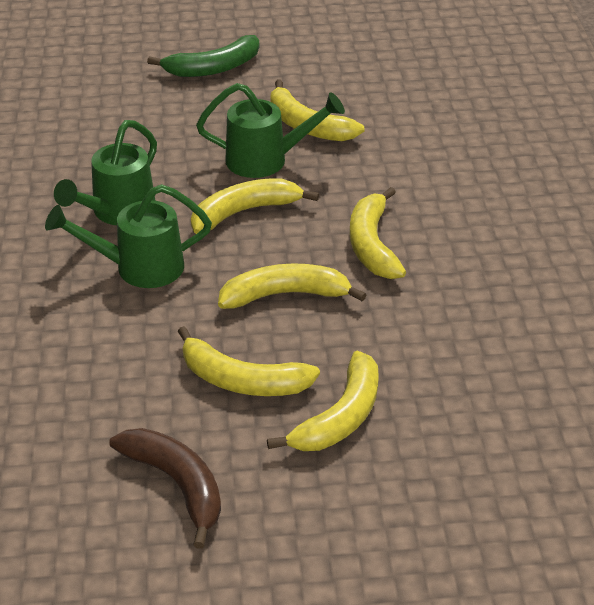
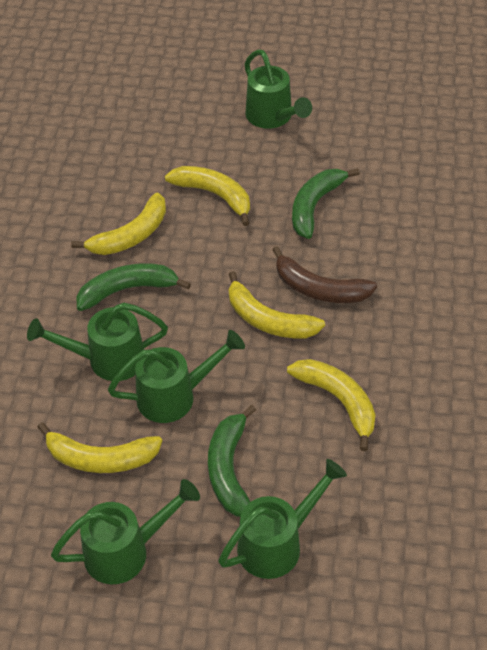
green banana: [147,35,259,77] = 1 -> [76,263,191,311] [208,405,256,517] [292,169,360,239] = 3
green watering can: [45,184,212,288] [54,120,157,225] [196,83,345,178] = 3 -> [27,303,168,381] [51,479,200,584] [108,330,245,423] [218,459,347,579] [244,50,312,129] = 5
yellow banana: [178,326,320,396] [191,178,319,234] [218,263,366,309] [267,350,379,451] [270,80,365,141] [350,187,406,279] = 6 -> [37,422,162,473] [71,192,166,255] [165,166,250,226] [229,271,325,338] [287,359,375,451] = 5

